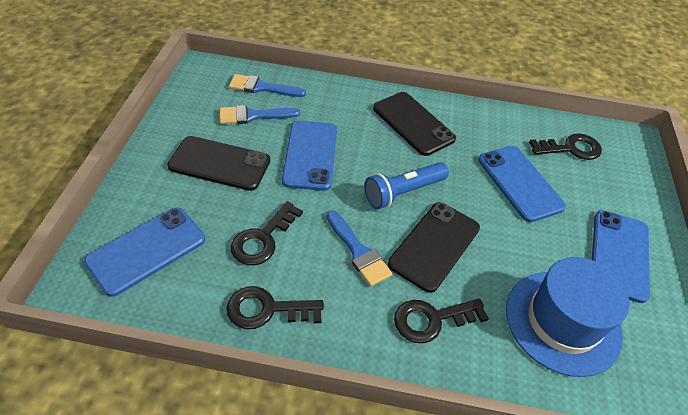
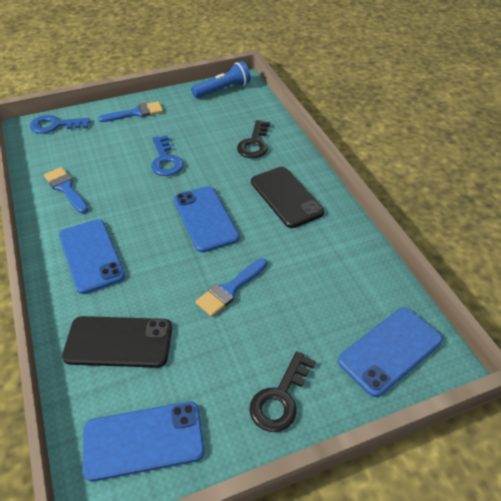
black key: [226,286,324,329] [231,201,303,265] [394,298,489,343] [529,133,602,160] = 4 -> [237,120,270,158] [249,351,316,432] = 2
black phone: [167,136,270,191] [373,92,456,156] [388,202,480,293] = 3 -> [62,316,172,368] [251,167,324,228] = 2
blue hat: [506,257,630,377] = 1 -> none = 0
blue key: none = 0 -> [30,115,90,134] [151,135,183,176] = 2

